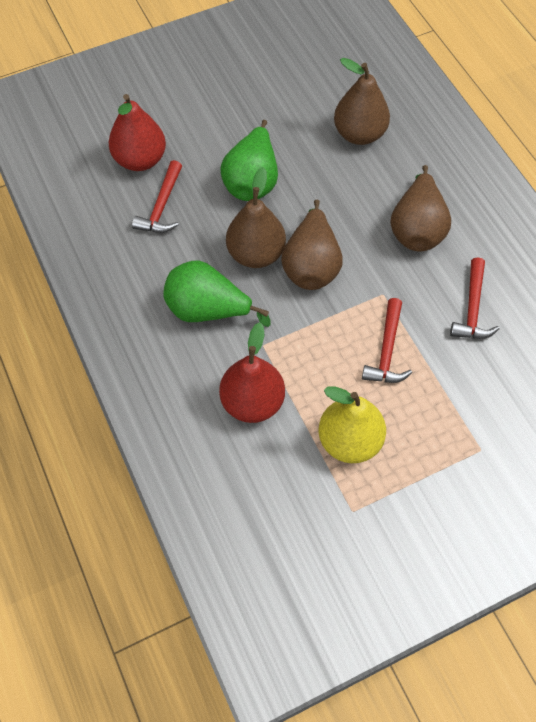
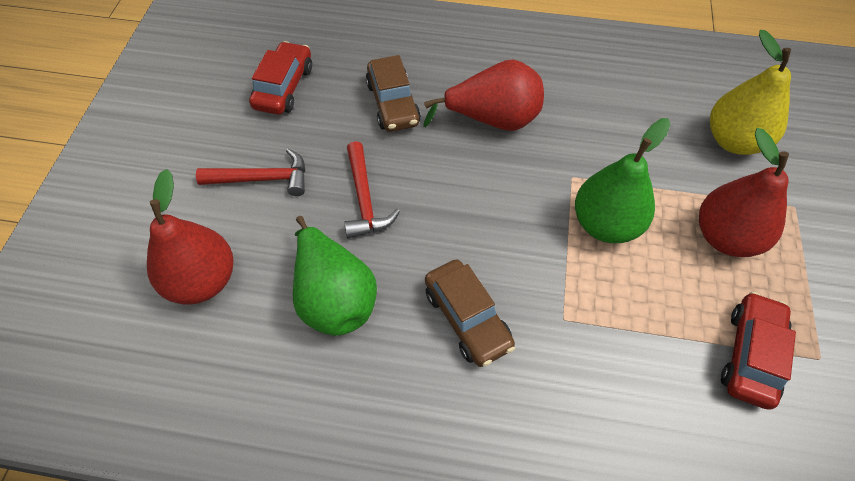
brown car: none = 0 -> [366,55,421,132] [425,259,515,367] = 2
brown pear: [226,167,286,268] [281,200,343,290] [334,58,390,145] [391,165,451,251] = 4 -> none = 0
red car: none = 0 -> [249,41,312,115] [721,292,796,410] = 2
red hammer: [132,160,182,233] [362,298,412,383] [450,257,499,339] = 3 -> [196,148,306,196] [344,141,400,239] = 2
red pear: [109,94,166,171] [219,322,285,423] = 2 -> [147,169,234,305] [423,59,544,131] [699,128,789,257] = 3

